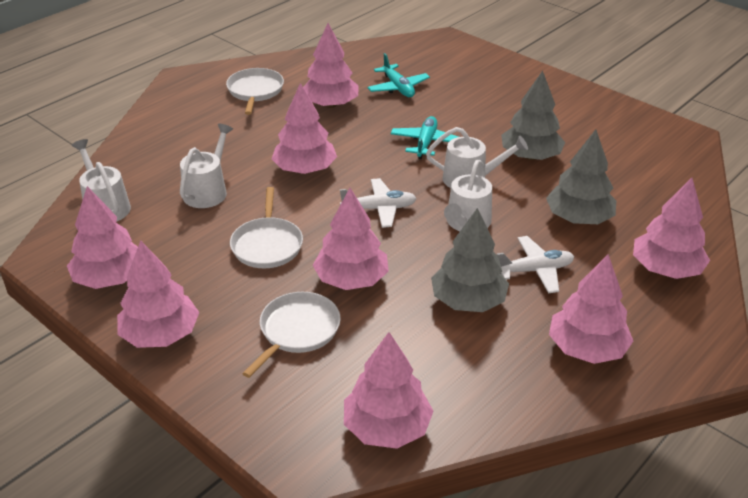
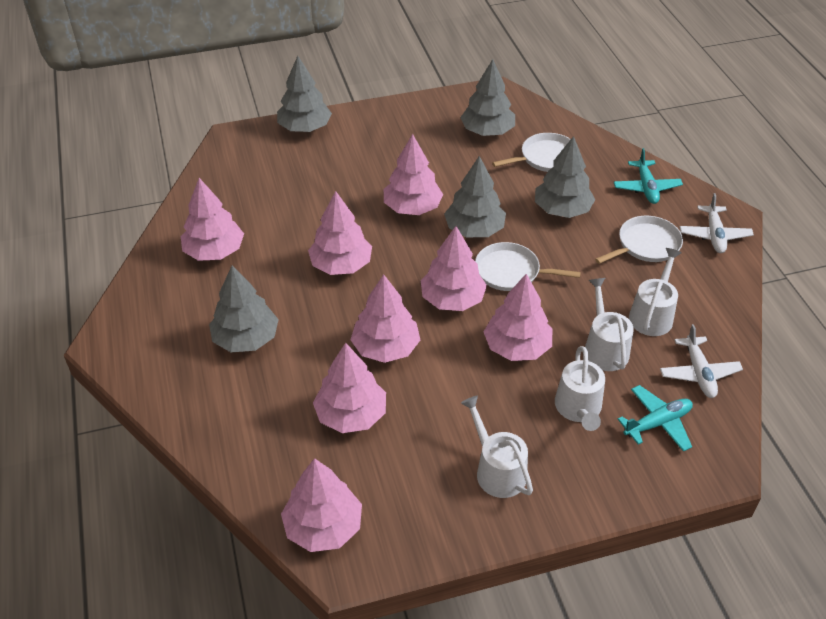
grey tree: [431,208,509,312] [501,71,565,160] [546,129,616,224] = 3 -> [209,266,279,352] [277,56,332,132] [444,156,506,237] [460,59,515,136] [535,136,595,218] = 5

